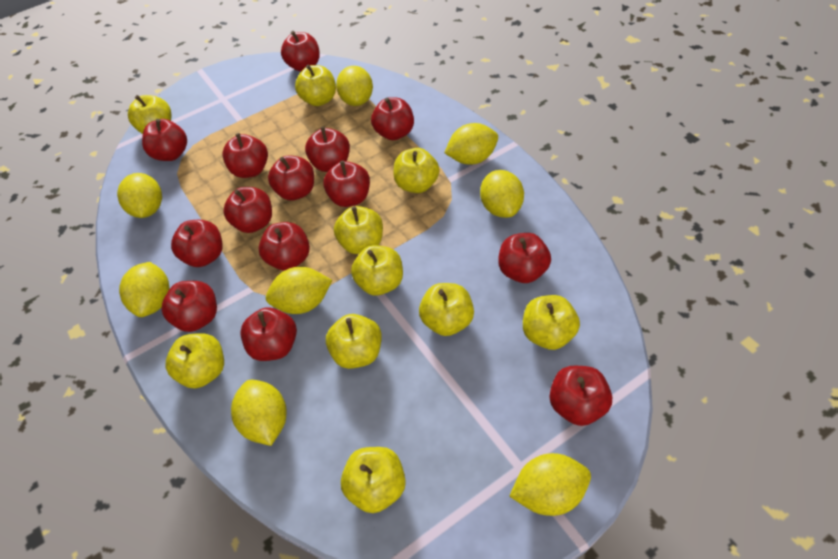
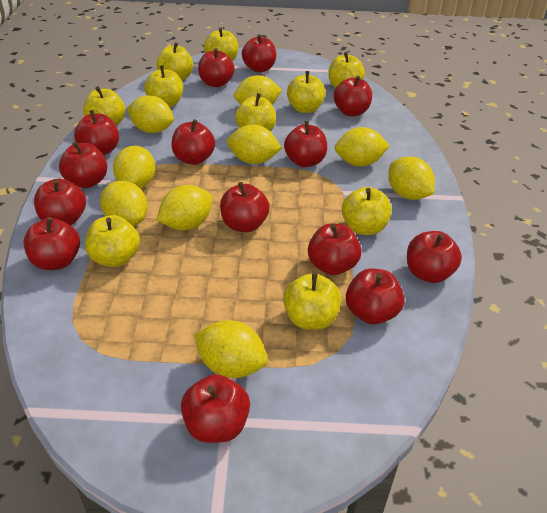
yellow lemon: [117,173,162,218] [119,262,170,317] [231,380,287,446] [266,267,332,314] [336,66,373,106] [444,123,498,165] [480,170,524,218] [509,453,591,516] = 8 -> [100,181,148,226] [113,146,156,189] [127,95,174,133] [157,185,212,230] [194,320,268,378] [227,124,282,164] [234,75,282,104] [335,127,390,167] [388,156,435,200] = 9

